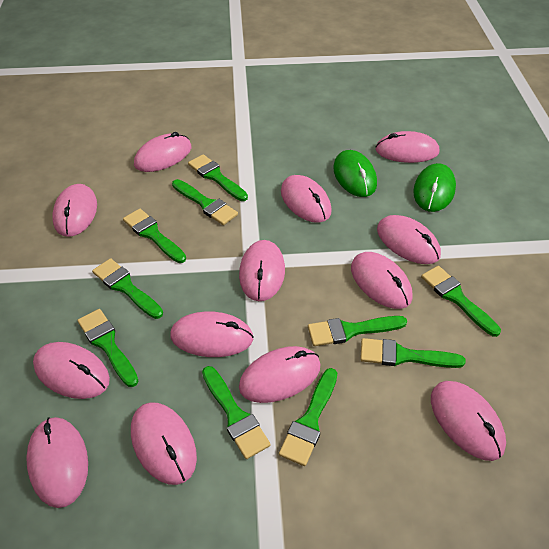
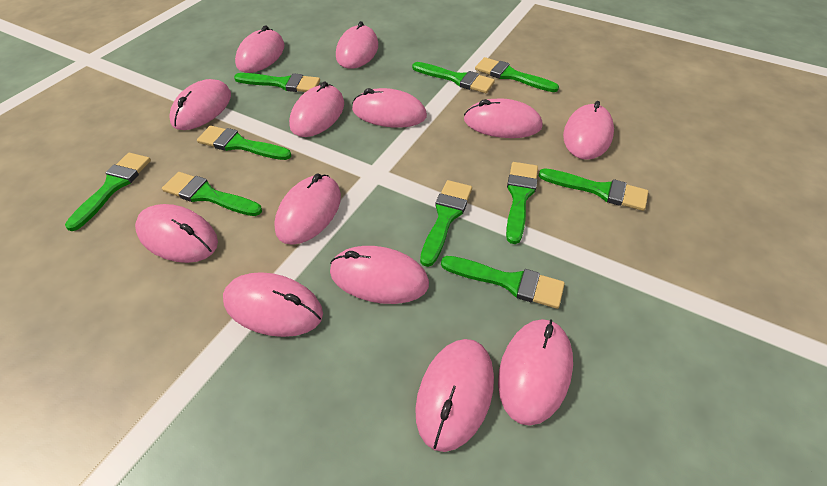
green mouse: [333,150,377,197] [413,163,456,212] = 2 -> none = 0

